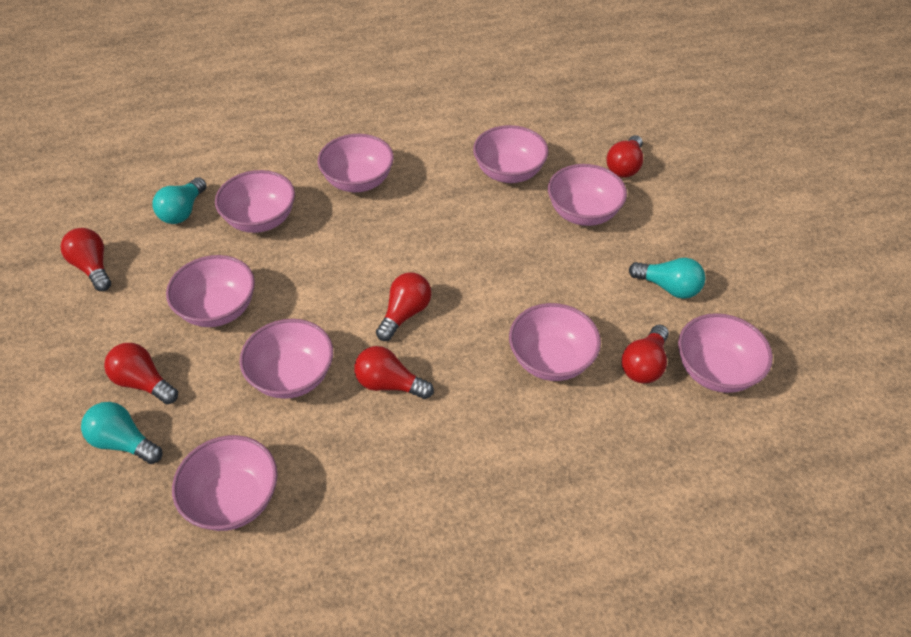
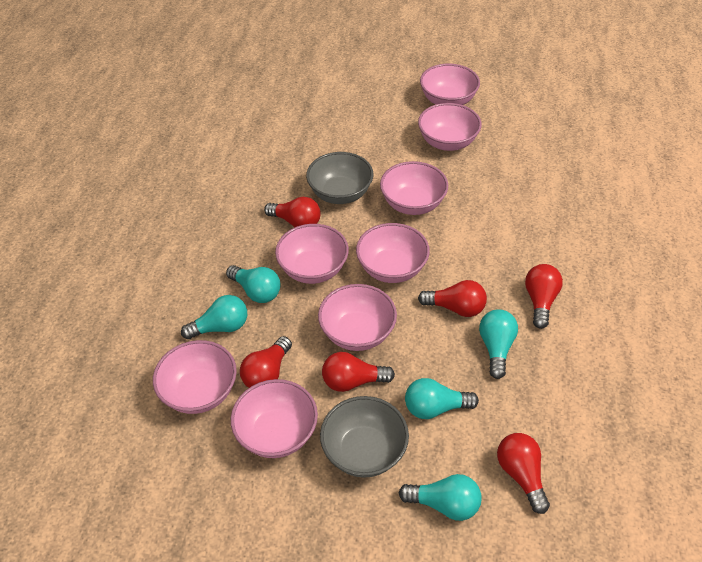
grey bowl: none = 0 -> [306,152,373,204] [320,396,409,478] = 2
pink bowl: [166,255,255,327] [172,435,278,531] [215,170,295,233] [239,319,333,399] [318,134,394,192] [473,125,549,183] [509,303,601,381] [548,164,627,226] [678,313,773,393] = 9 -> [153,340,237,414] [231,379,318,458] [275,224,349,284] [318,284,397,351] [356,223,430,283] [380,161,448,215] [418,103,482,151] [420,64,480,105] = 8
turquoise light bulb: [81,402,162,464] [153,177,207,224] [629,258,706,299] = 3 -> [181,295,247,339] [226,265,281,303] [399,474,482,521] [405,378,479,419] [479,309,518,379] = 5

